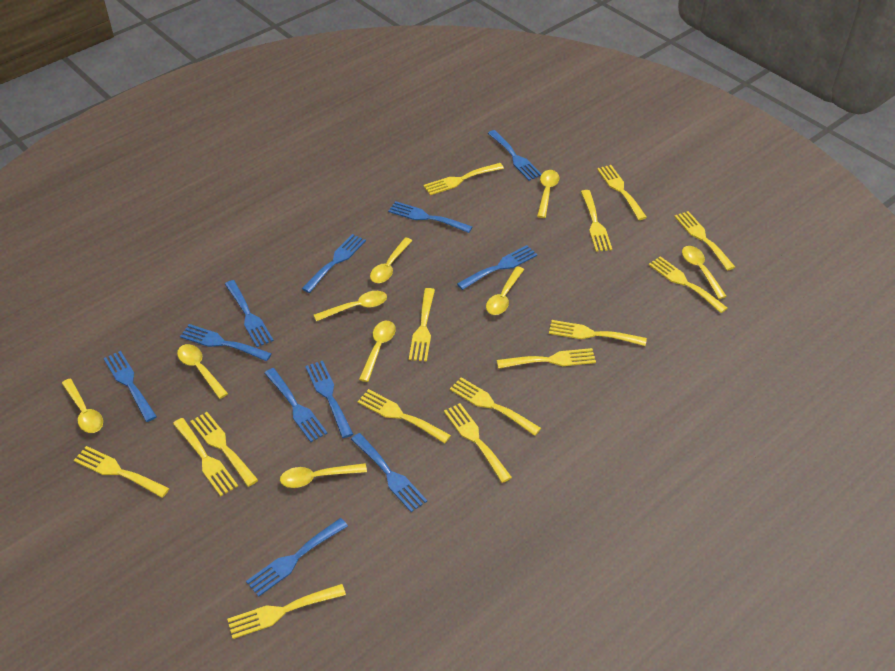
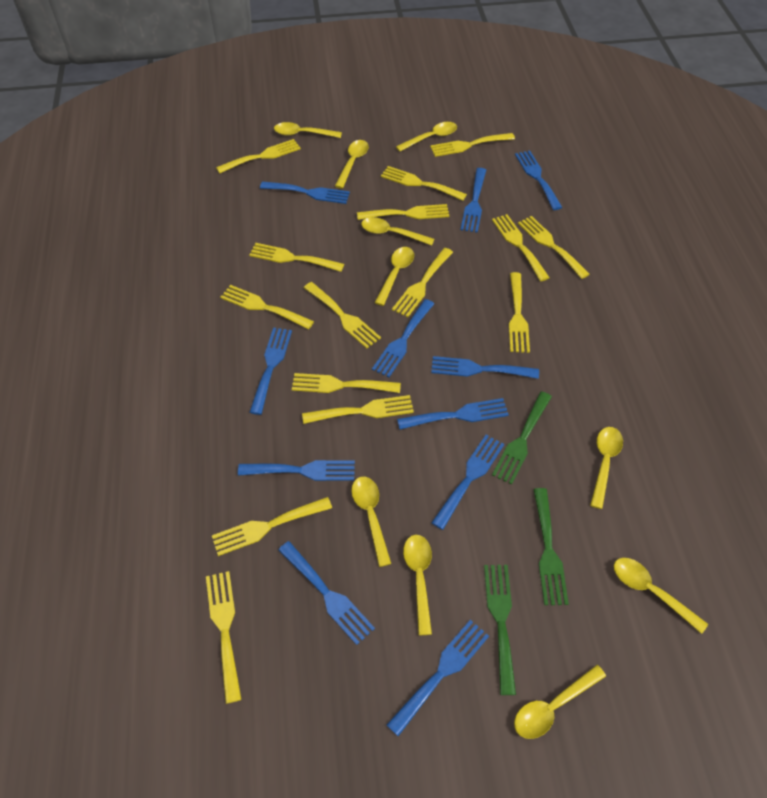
green fork: none = 0 -> [484,565,516,695] [492,391,552,485] [533,488,569,605] = 3
yellow spoon: [62,379,103,433] [177,344,228,399] [280,463,367,488] [314,291,387,321] [359,321,396,382] [370,238,412,283] [486,266,524,315] [537,170,559,218] [682,246,727,299] = 9 -> [274,122,342,138] [335,140,369,188] [351,477,391,567] [361,217,434,246] [375,247,414,306] [396,122,457,152] [403,535,432,635] [514,665,606,739] [590,427,623,509] [614,558,708,634] = 10

